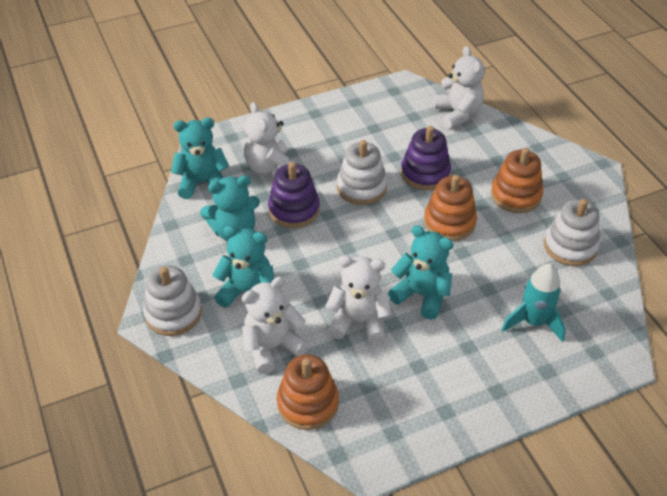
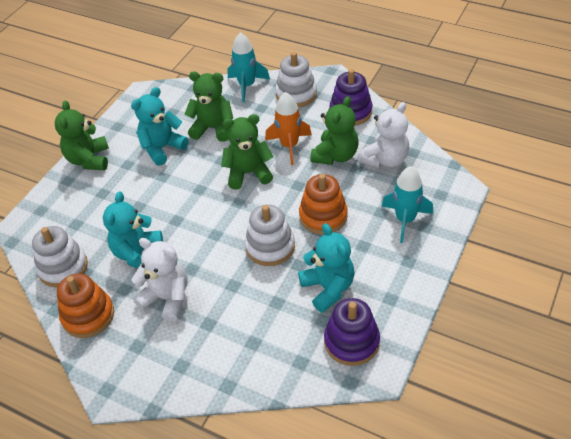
green teddy bear: none = 0 -> [55,100,109,170] [184,71,233,142] [221,114,273,189] [310,96,359,165] = 4
orange rocket: none = 0 -> [265,92,312,165] = 1
orange stacking toy: [277,354,339,430] [424,175,477,241] [491,148,543,213] = 3 -> [57,273,114,338] [299,174,348,235] = 2
turquoise rocket: [501,264,566,342] = 1 -> [228,32,270,102] [382,166,433,243] = 2
turquoise teddy bear: [171,118,229,199] [200,175,260,241] [212,226,274,308] [388,225,454,320] = 4 -> [103,191,163,269] [131,87,188,166] [298,223,355,313] = 3
white teddy bear: [242,277,309,374] [244,102,295,178] [325,256,392,343] [433,46,485,129] = 4 -> [132,238,187,321] [358,102,409,168] = 2

